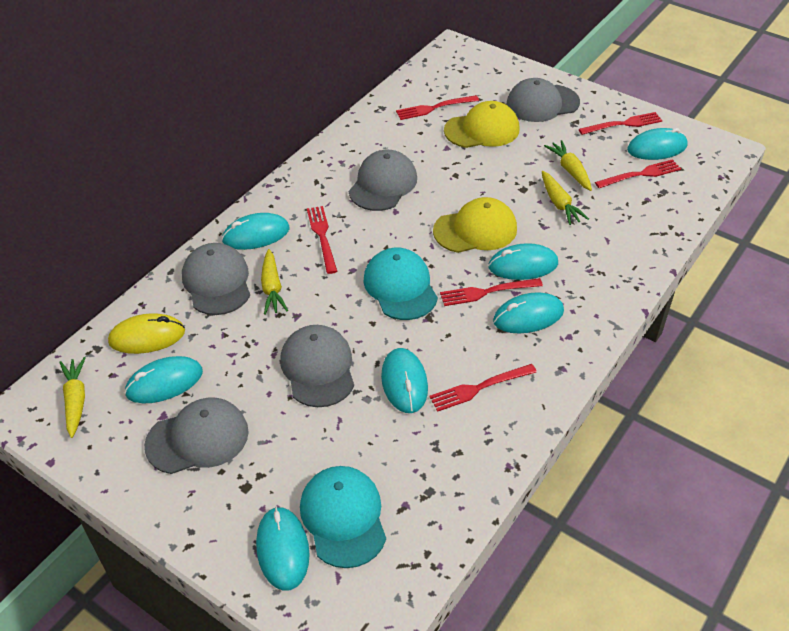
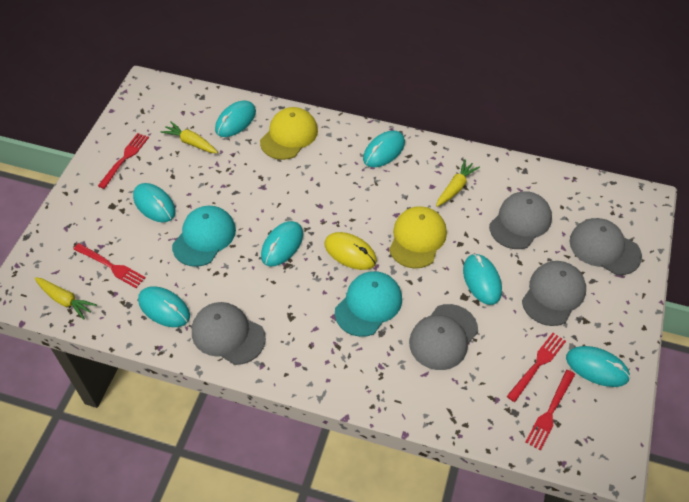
red fork: [307,206,337,274] [396,95,479,120] [429,364,537,412] [440,278,543,306] [579,112,662,135] [595,159,681,188] = 6 -> [73,243,146,288] [98,133,149,189] [507,333,566,402] [525,370,575,451] = 4
yellow carrot: [59,357,86,438] [261,249,288,315] [542,171,589,225] [544,140,592,191] = 4 -> [35,277,97,320] [161,121,218,153] [436,159,480,207] = 3

